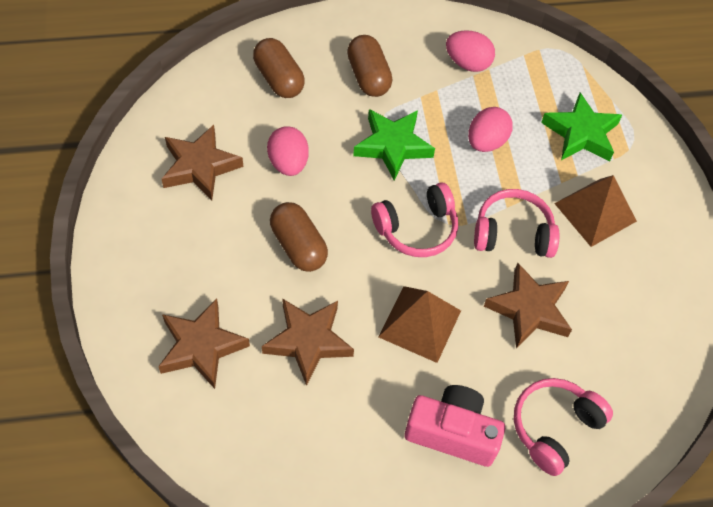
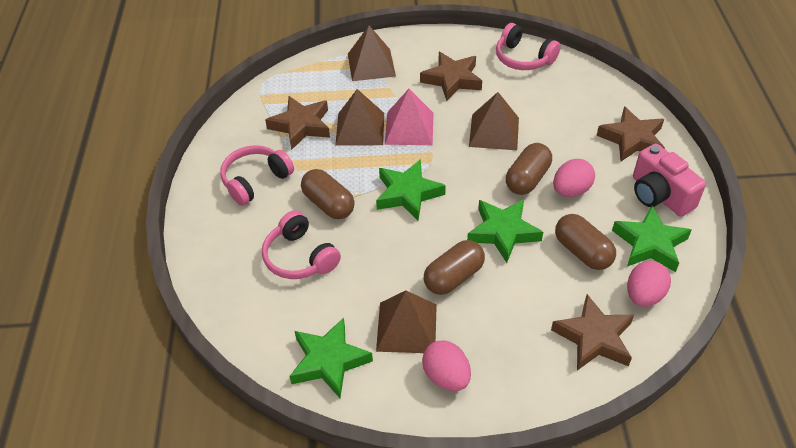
brown capsule: [253,38,305,98] [270,202,328,272] [347,35,392,97] = 3 -> [301,169,355,219] [424,240,485,295] [506,143,552,195] [555,214,616,270] = 4
brown pyramid: [378,286,461,363] [554,175,637,247] = 2 -> [335,89,384,146] [348,25,396,81] [376,291,437,353] [469,92,519,150] = 4
green star: [353,109,435,181] [541,92,622,161] = 2 -> [290,318,373,398] [376,159,446,221] [467,199,543,263] [612,206,692,272] = 4
pink pyramid: none = 0 -> [385,89,433,145] = 1

